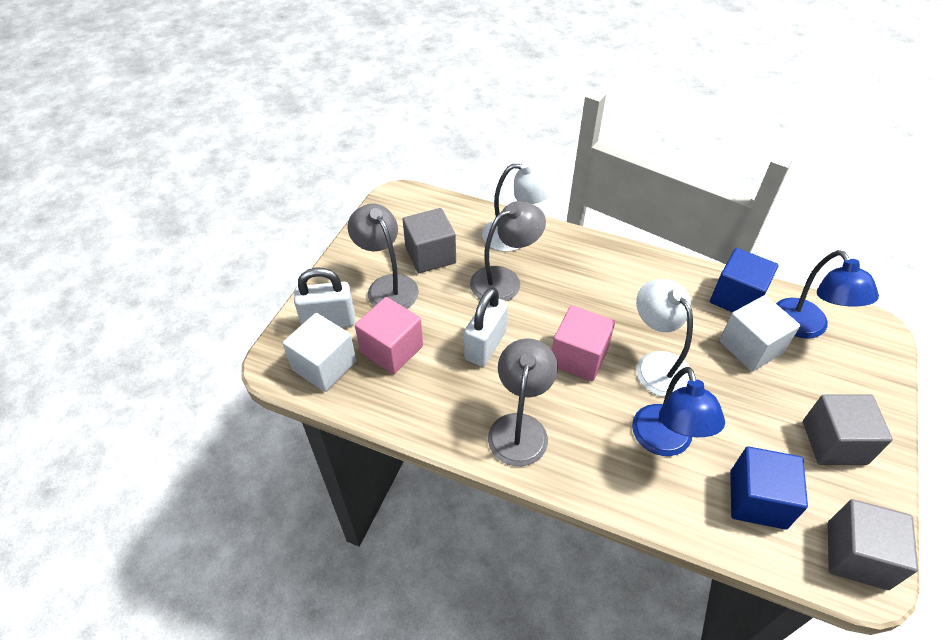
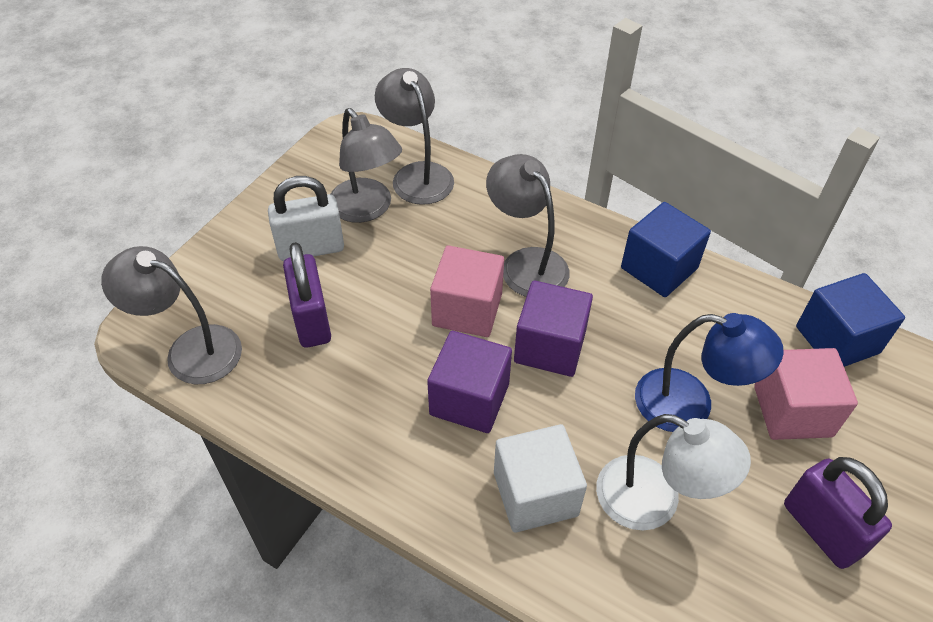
blue lamp: [632,367,725,456] [776,250,879,339] = 2 -> [635,313,784,432] = 1
grey cube: [403,208,456,273] [803,394,893,465] [828,499,918,590] = 3 -> none = 0
grey lamp: [347,204,419,309] [470,201,546,301] [488,338,558,466] = 3 -> [101,246,242,384] [331,108,402,223] [375,68,454,205] [486,154,570,297] = 4
purple cube: none = 0 -> [427,331,512,433] [514,280,593,377] = 2
purple padlock: none = 0 -> [283,242,331,348] [784,457,892,569] = 2
white cube: [283,313,356,392] [719,295,800,371] = 2 -> [494,424,587,533] = 1
white lamp: [482,160,559,252] [636,279,693,397] = 2 -> [596,414,751,531] = 1
white padlock: [294,268,355,327] [464,287,508,367] = 2 -> [268,176,344,261] = 1

